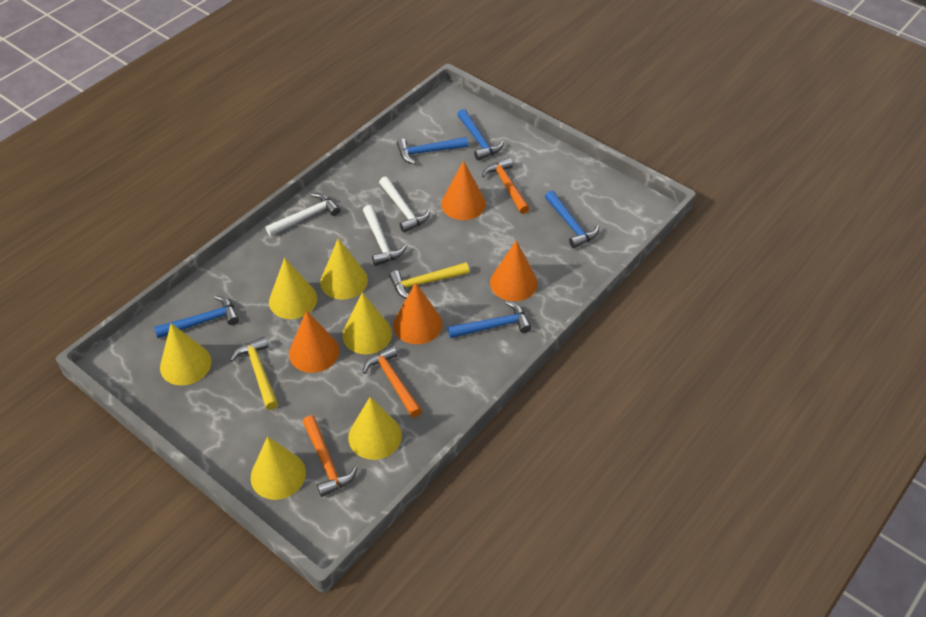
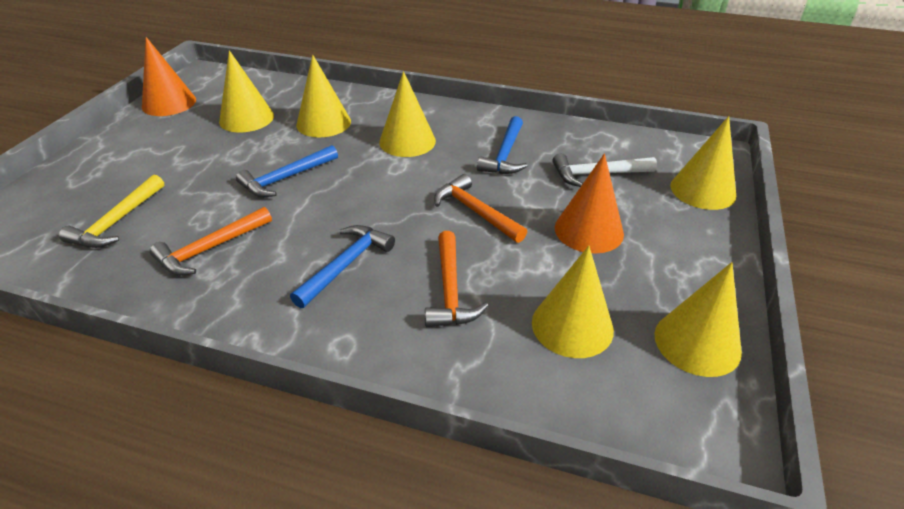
blue hammer: [154,296,239,338] [397,137,468,164] [448,301,531,338] [457,109,504,161] [545,190,599,248] = 5 -> [236,145,338,197] [290,225,395,308] [477,116,527,174] = 3
orange cone: [289,311,339,373] [393,283,443,344] [441,160,486,220] [490,240,538,301] = 4 -> [142,37,196,116] [555,154,624,253] = 2
white hammer: [266,193,340,236] [363,205,407,266] [379,177,430,233] = 3 -> [553,153,657,187] = 1
yellow hammer: [230,336,278,410] [389,262,469,299] = 2 -> [59,174,164,248] = 1

